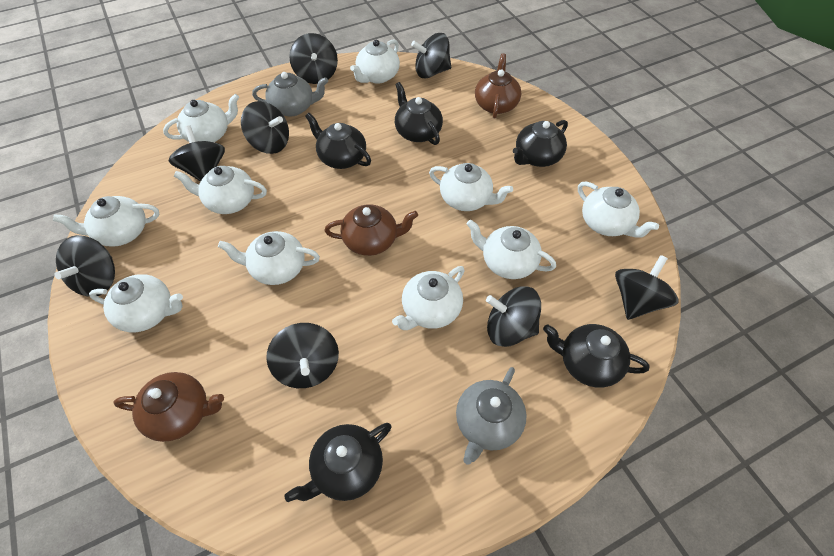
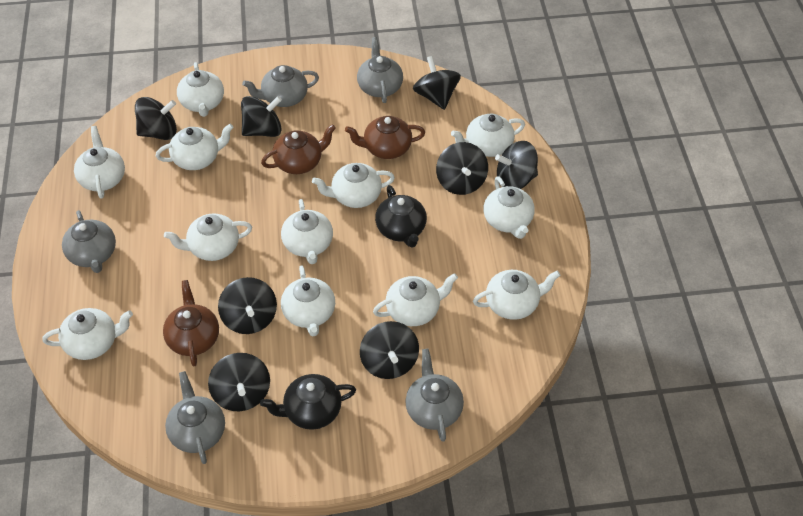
black teapot: [284,423,392,502] [305,113,371,169] [395,82,443,145] [513,120,568,167] [543,324,650,388] = 5 -> [260,374,356,430] [375,185,427,247] = 2
grey teapot: [252,72,328,116] [456,367,527,465] = 2 -> [62,210,116,273] [165,371,225,464] [242,65,319,107] [357,37,403,103] [405,349,464,442] = 5
white teapot: [53,196,159,247] [89,274,183,332] [163,94,239,142] [174,166,267,214] [218,231,320,285] [350,40,400,84] [392,266,465,330] [429,163,513,211] [466,220,556,279] [578,181,659,238] = 10 -> [42,308,133,360] [74,126,125,199] [156,124,234,170] [164,213,252,261] [177,62,224,117] [281,199,333,264] [281,265,335,336] [312,163,395,208] [373,273,458,326] [451,113,525,157] [473,270,560,320] [483,176,535,239] = 12

